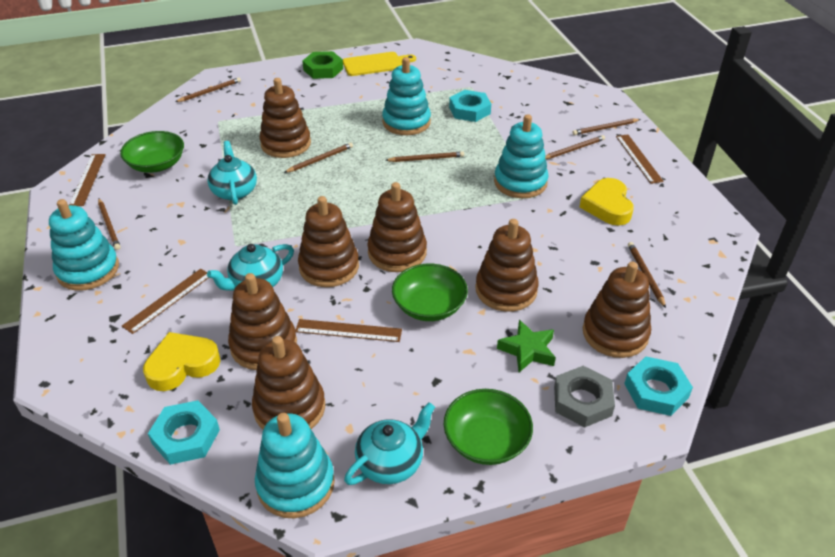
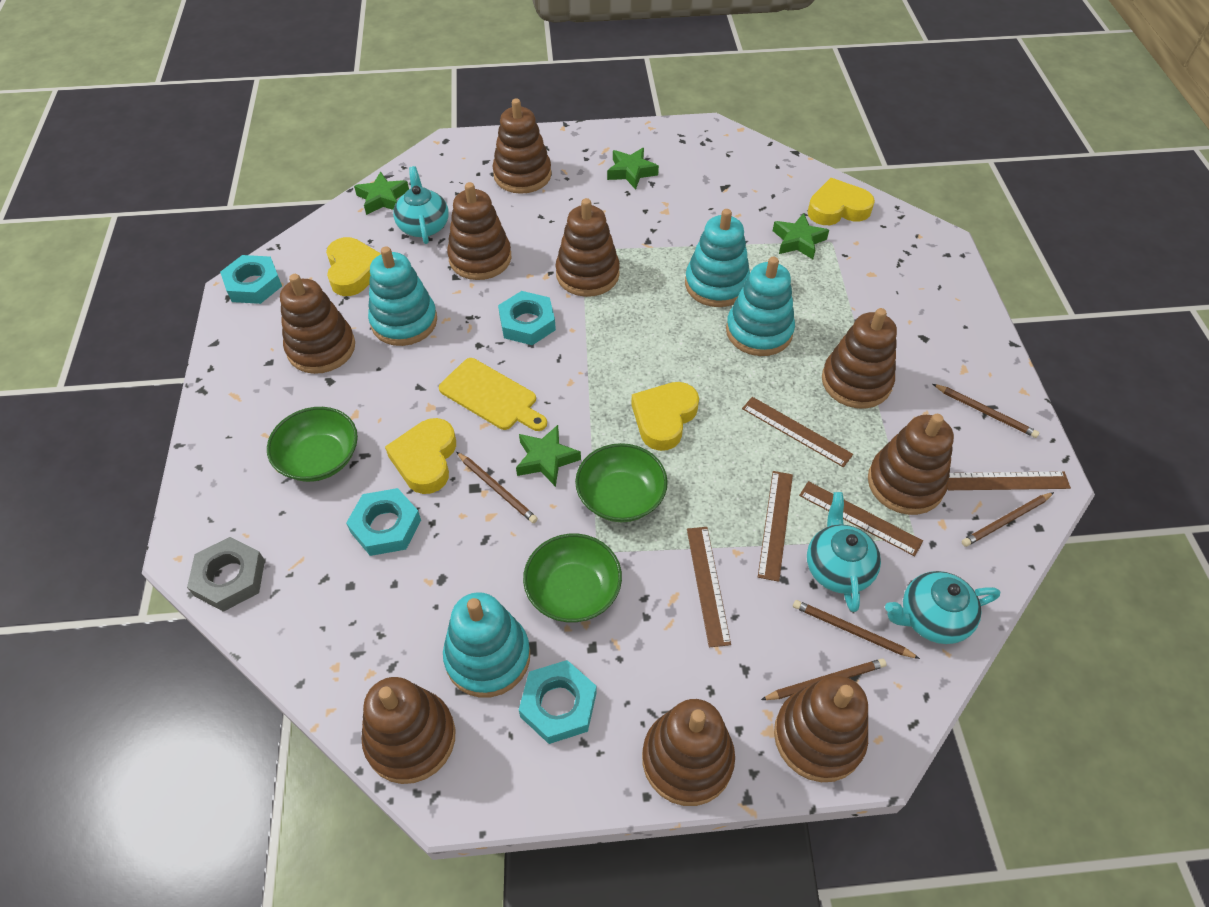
brown pencil: [98,199,121,250] [175,77,241,102] [284,143,353,173] [385,151,464,162] [545,135,605,159] [572,119,640,135] [628,242,666,308] = 7 -> [457,452,538,523] [761,658,887,700] [793,600,920,659] [933,384,1040,438] [962,492,1054,547] = 5
brown ruler: [69,154,106,206] [122,269,209,334] [296,319,402,342] [616,134,664,184] = 4 -> [687,527,731,647] [742,397,853,467] [758,471,793,582] [799,481,923,556] [948,471,1071,490] = 5
brown stacking toy: [228,273,297,370] [252,336,325,429] [260,78,311,158] [298,196,359,287] [367,182,427,272] [475,219,539,312] [583,262,651,358] = 7 -> [280,274,355,374] [361,677,455,784] [447,182,511,280] [492,98,552,194] [556,198,620,297] [642,699,735,806] [774,675,868,782] [822,308,897,409] [868,414,954,515] = 9
green nut: [302,51,343,79] = 1 -> none = 0
green star: [497,320,556,372] = 1 -> [354,171,409,215] [516,425,581,487] [607,148,659,189] [773,213,829,259] = 4
turquoise nut: [148,400,220,465] [449,90,491,122] [624,357,693,416] = 3 -> [220,255,282,304] [346,488,421,556] [498,291,556,345] [519,660,597,744] = 4
yellow heart: [143,332,221,391] [580,178,634,225] = 2 -> [326,237,381,296] [385,418,456,494] [631,382,699,451] [808,178,875,225] = 4

